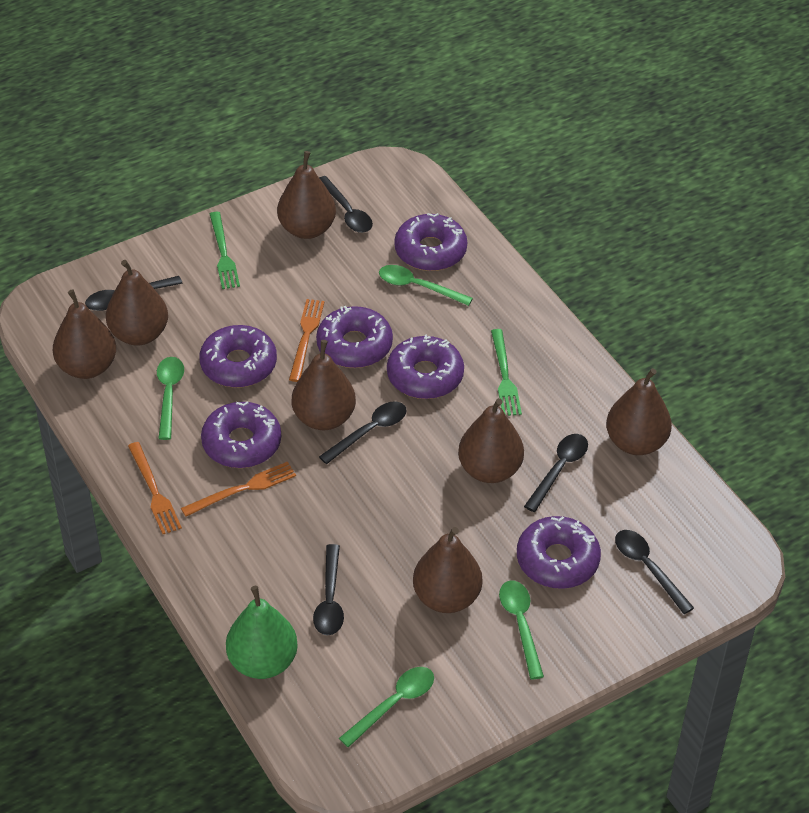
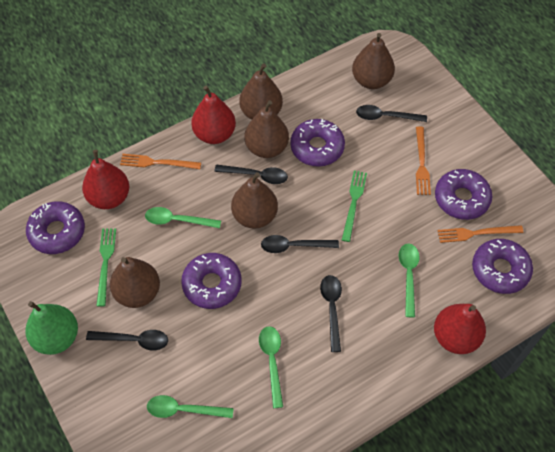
black spoon: [85,276,183,311] [313,544,344,636] [319,176,373,233] [319,401,407,464] [524,434,588,512] [615,530,694,614] = 6 -> [86,330,168,350] [214,164,288,184] [261,235,339,253] [320,275,342,352] [356,105,427,122] = 5
brown pear: [53,289,116,379] [106,260,168,346] [277,151,336,239] [292,340,356,430] [413,527,482,613] [458,398,524,483] [606,368,672,455] = 7 -> [110,257,160,308] [231,172,278,229] [239,63,283,120] [245,100,289,158] [352,33,395,89] = 5
purple donut: [199,325,277,388] [201,401,281,468] [316,306,393,368] [387,335,464,399] [394,213,467,271] [517,516,601,589] = 6 -> [26,201,85,254] [181,253,242,309] [290,119,345,167] [435,169,492,220] [472,239,533,294] = 5
red pear: none = 0 -> [82,150,129,209] [191,86,236,144] [434,304,486,354] = 3

